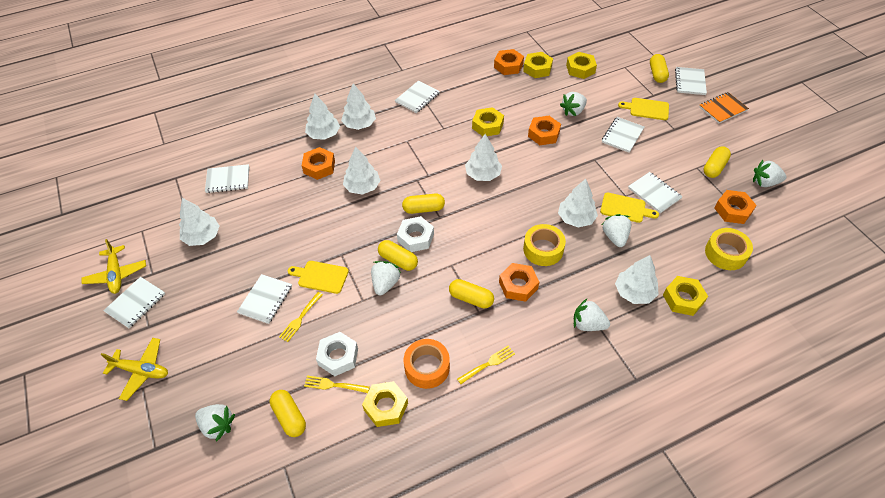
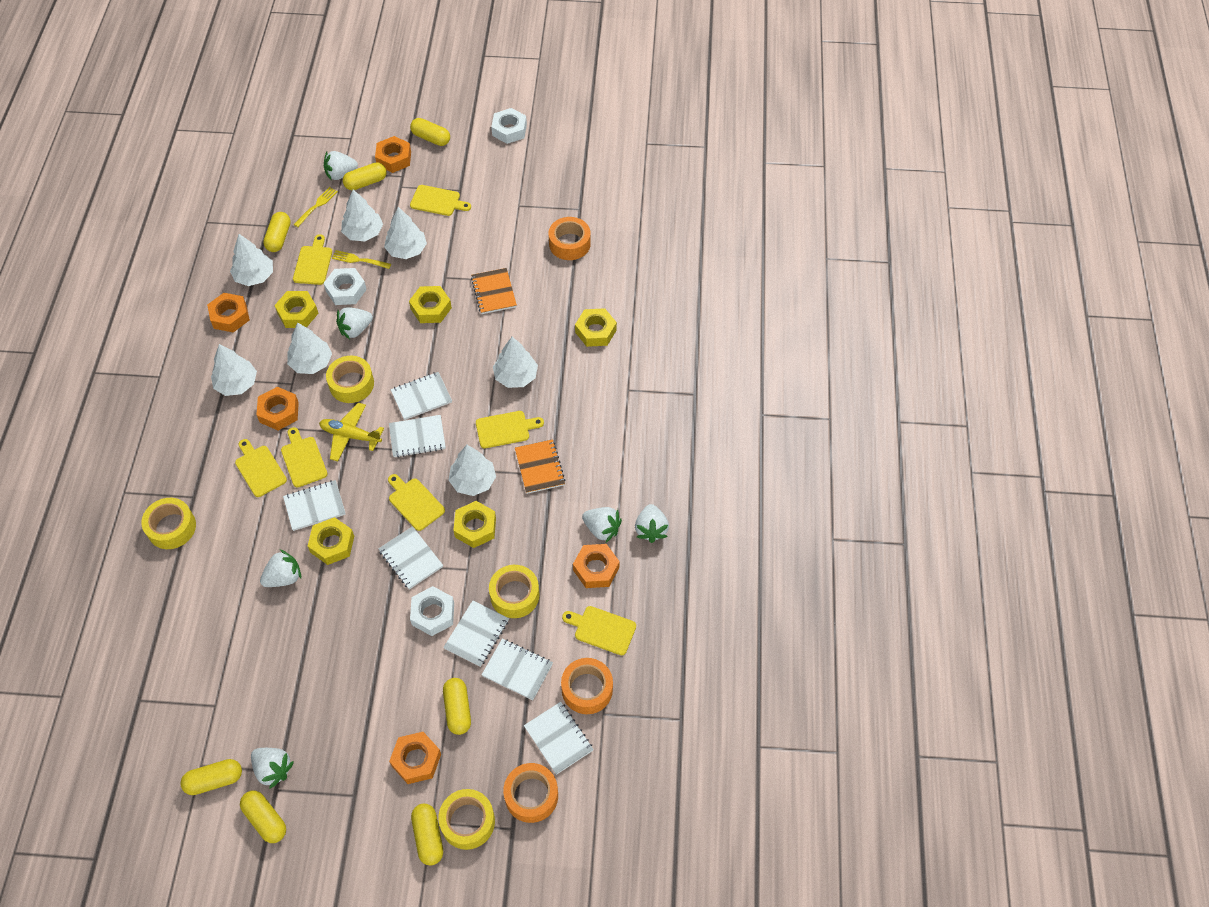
orange notebook: [699,92,749,123] = 1 -> [471,268,517,314] [515,439,566,494] = 2
orange tape: [404,339,450,389] = 1 -> [503,763,558,823] [549,217,591,260] [561,658,613,714] = 3
white nut: [316,332,358,376] [397,216,434,252] = 2 -> [323,268,367,305] [410,586,454,636] [491,108,527,144] = 3
yellow capsule: [270,390,306,437] [378,240,418,271] [402,194,445,214] [449,279,494,308] [650,54,669,83] [703,146,731,178] = 6 -> [180,759,242,795] [240,791,286,843] [263,212,291,252] [343,162,387,190] [410,118,450,146] [411,803,443,866] [443,678,471,735] = 7
yellow cutting board: [288,261,349,294] [600,192,659,223] [618,98,669,120] = 3 -> [235,439,287,497] [281,427,328,488] [293,234,332,285] [388,474,445,531] [410,185,471,216] [476,411,544,448] [562,606,636,655] = 7
yellow fork: [279,292,323,342] [304,375,370,393] [457,345,515,384] = 3 -> [293,187,338,227] [332,250,391,269] = 2
yellow plane: [81,239,146,294] [101,338,168,401] = 2 -> [319,403,384,462] = 1
yellow tape: [523,224,566,266] [705,228,753,270] = 2 -> [141,498,196,549] [326,356,374,403] [438,789,495,850] [489,565,539,618] = 4

